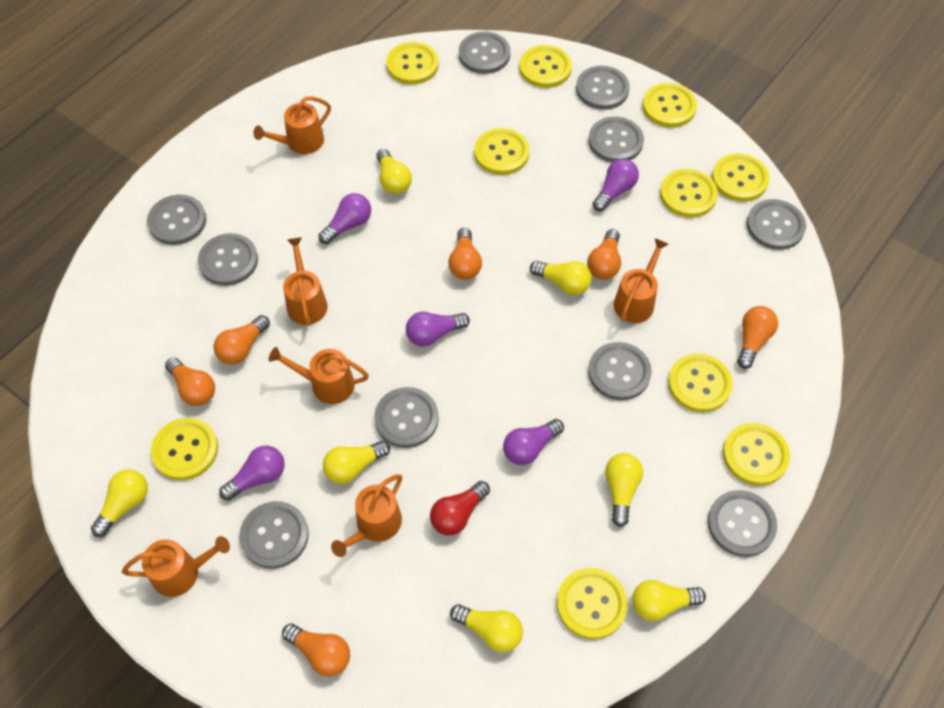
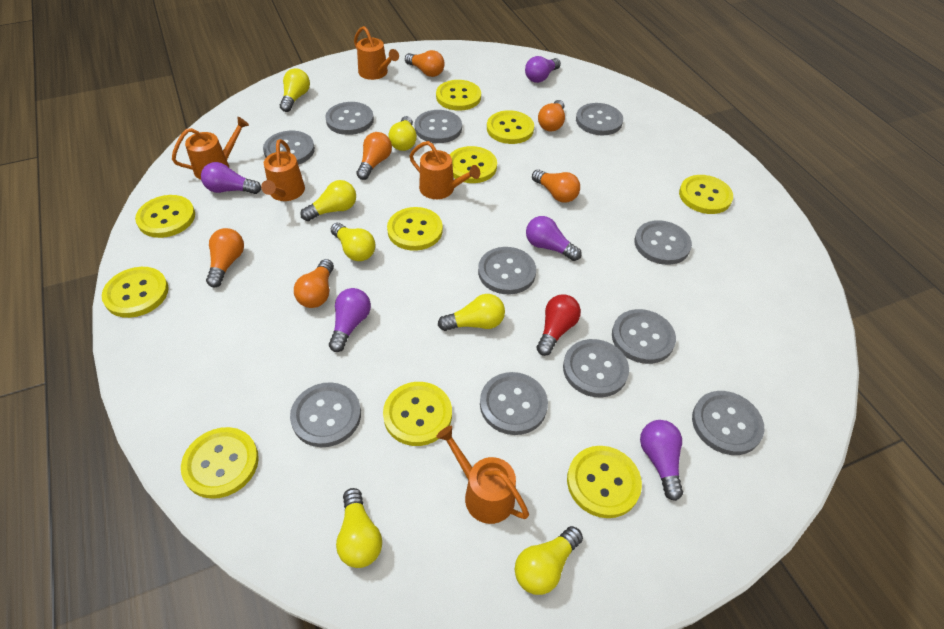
grey button: [147,195,206,245] [198,233,258,286] [239,501,309,569] [374,387,439,448] [459,32,510,74] [576,66,630,110] [588,116,644,162] [588,342,652,400] [708,490,777,557] [746,199,806,250] = 10 -> [263,131,315,165] [290,382,361,447] [325,102,374,135] [414,110,462,143] [478,247,536,294] [480,372,548,435] [563,339,629,397] [576,103,623,135] [612,309,676,364] [634,220,692,265] [692,391,764,455] = 11
orange watering can: [122,536,230,597] [253,96,331,154] [269,347,369,404] [283,237,328,326] [331,474,402,557] [614,238,668,323] = 6 -> [172,117,249,180] [261,139,305,201] [354,26,399,80] [409,141,480,199] [436,426,529,524] = 5

